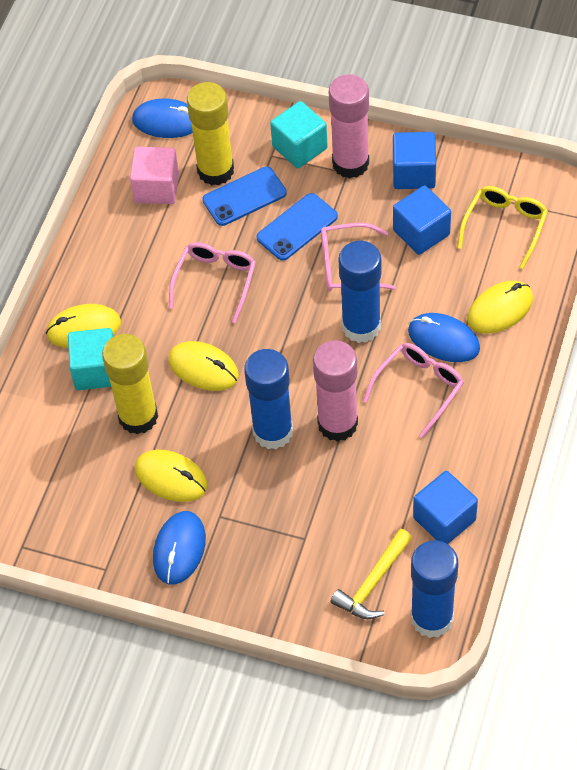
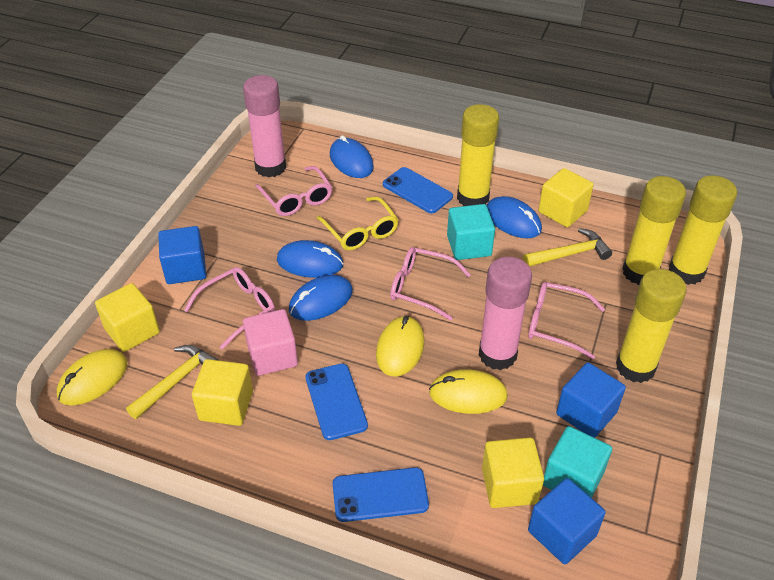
blue glue stick: [244,349,293,449] [338,241,381,343] [411,541,458,638] = 3 -> none = 0
blue mouse: [132,98,193,138] [153,511,206,584] [408,313,480,362] = 3 -> [277,240,343,278] [289,275,353,321] [330,135,374,178] [487,196,542,238] = 4
blue phone: [202,166,287,226] [256,193,338,261] = 2 -> [305,363,368,440] [333,467,429,522] [383,167,453,213] = 3
pink glasses: [169,242,256,323] [321,223,396,291] [363,343,464,438] = 3 -> [184,267,275,349] [255,166,332,216] [390,247,471,321] [528,282,605,359] = 4
yellow cube: none = 0 -> [95,283,160,352] [192,359,253,426] [482,438,544,508] [538,168,594,227] = 4
yellow glue stick: [102,334,158,434] [187,82,234,186] = 2 -> [457,104,499,206] [616,269,687,383] [622,176,686,285] [669,176,737,285] = 4
yellow hammer: [330,529,412,619] = 1 -> [126,345,219,419] [523,228,612,267] = 2
yellow mouse: [46,304,121,348] [135,450,208,502] [169,341,239,391] [467,281,533,334] = 4 -> [57,349,127,405] [376,316,424,376] [429,369,508,414] = 3

